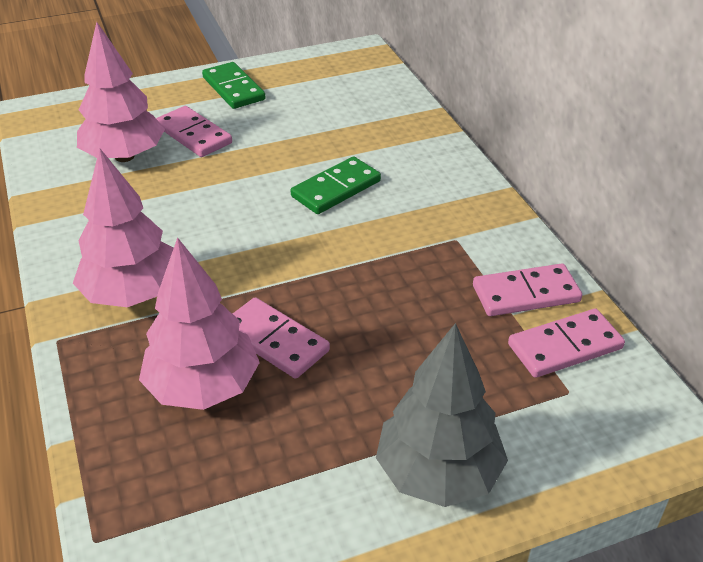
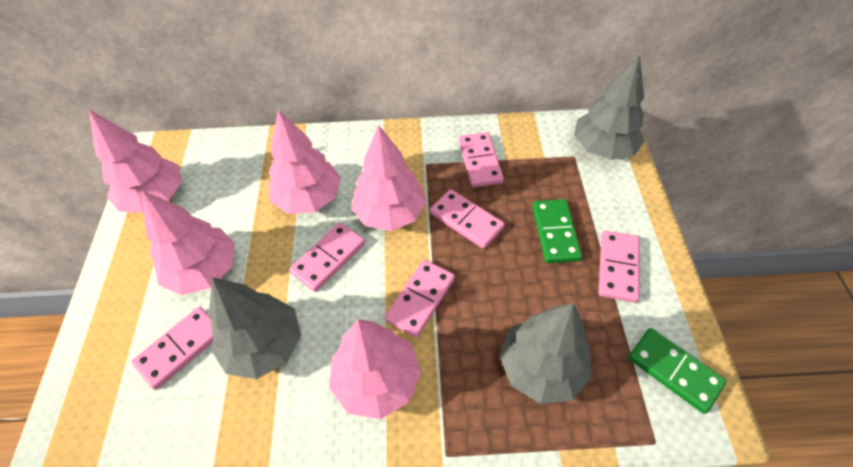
grey tree: [376,323,508,507] = 1 -> [209,277,301,379] [499,303,592,404] [574,54,645,160] = 3
pink domino: [156,106,232,157] [233,297,330,379] [473,263,582,316] [508,309,625,378] = 4 -> [131,307,213,390] [289,222,365,292] [384,260,455,338] [430,189,505,249] [459,132,504,187] [599,231,640,303] = 6
pink tree: [73,148,174,307] [77,22,165,162] [139,237,260,410] = 3 -> [89,110,182,213] [142,190,235,295] [268,110,341,214] [329,319,421,419] [351,126,427,231] = 5

